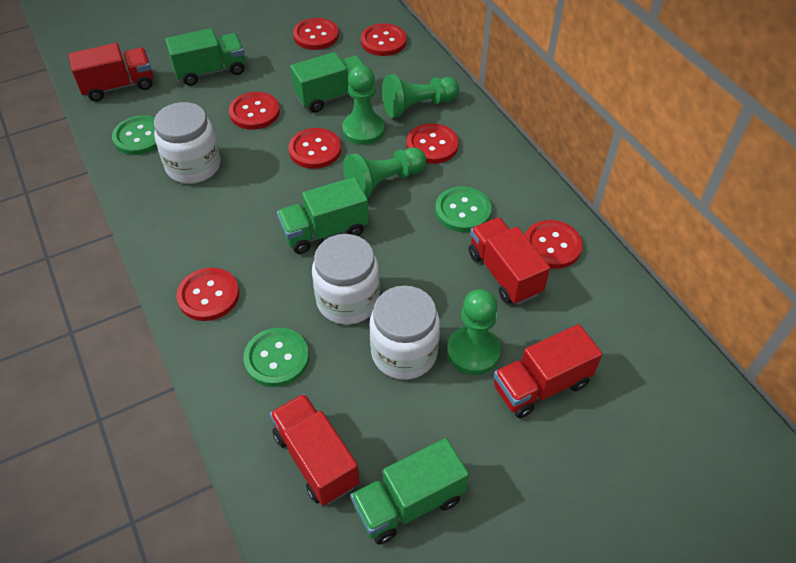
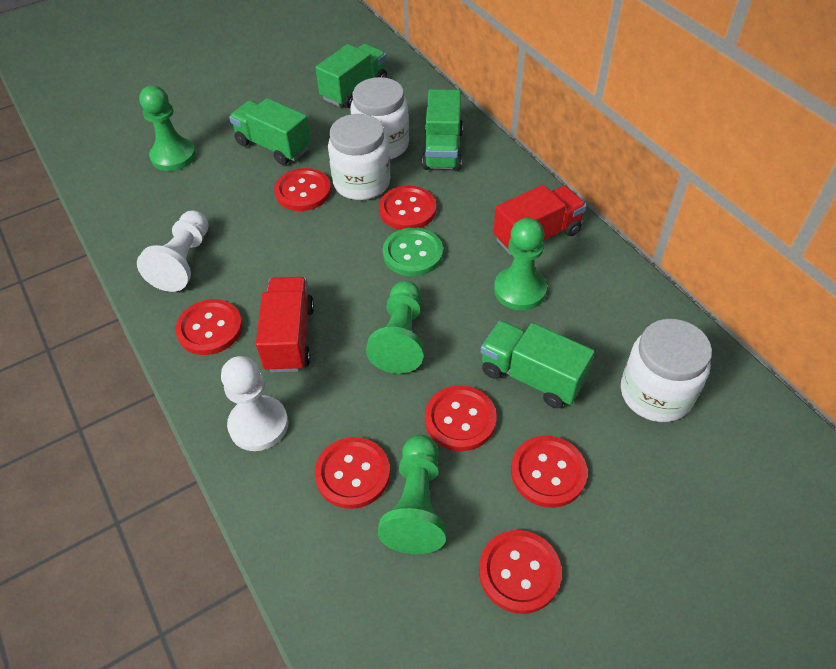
green button: [112,115,157,155] [243,328,309,387] [435,186,492,232] = 3 -> [383,227,443,276] = 1
red truck: [68,43,153,102] [270,394,359,506] [469,217,550,305] [494,324,602,418] = 4 -> [256,277,314,373] [493,185,587,256] = 2
white pawn: none = 0 -> [137,211,209,292] [221,356,288,451] = 2

